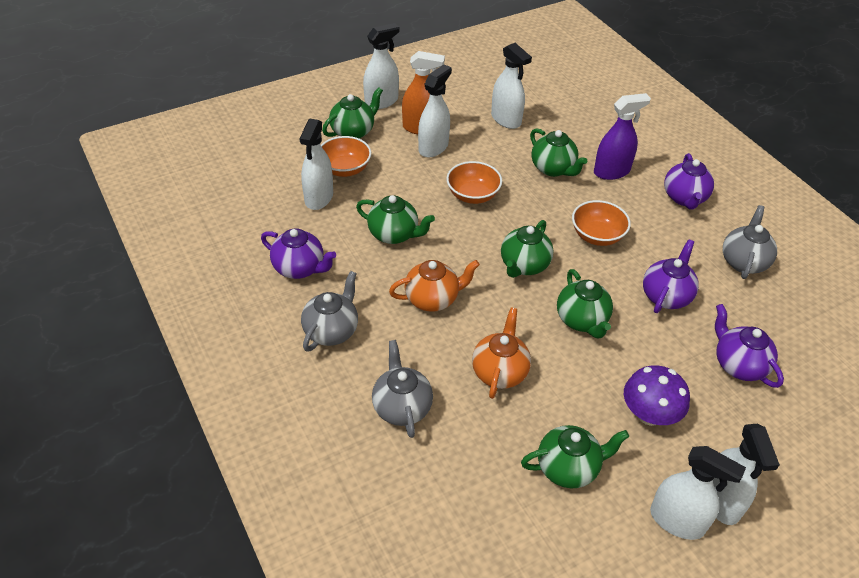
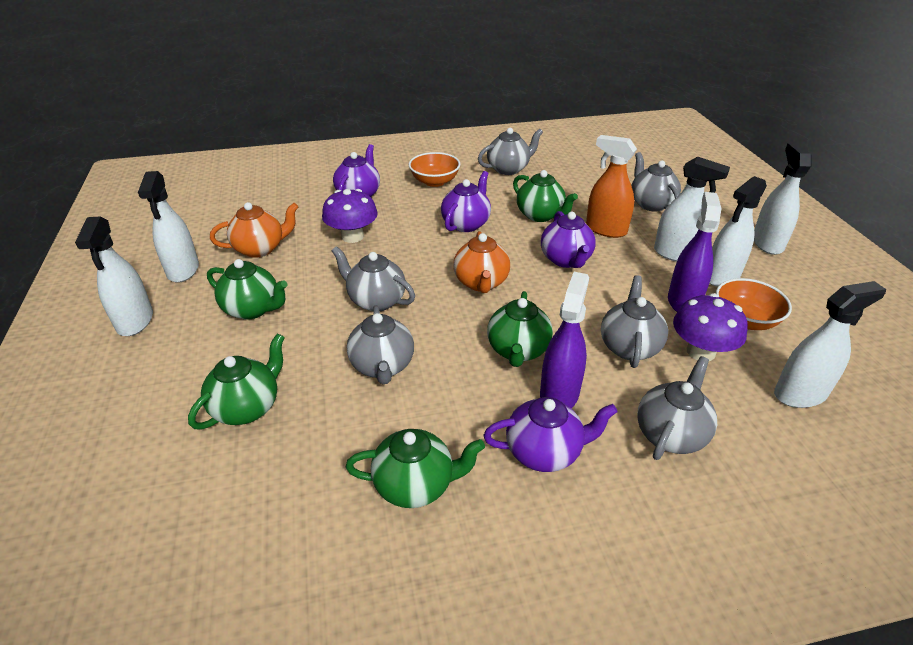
green teapot: [322,87,383,139] [356,195,435,244] [501,220,554,278] [521,425,629,488] [530,128,587,177] [557,269,613,339] = 6 -> [188,334,285,430] [207,259,288,320] [346,429,485,508] [487,291,553,367] [513,170,578,222] = 5
grey teapot: [301,271,358,352] [372,340,433,438] [723,205,777,279] = 3 -> [332,246,415,311] [347,305,414,384] [478,128,543,175] [601,275,668,368] [631,152,681,211] [637,356,717,460] = 6
orange bowl: [321,136,371,177] [446,161,502,204] [572,200,631,246] = 3 -> [409,152,460,187] [716,278,792,330] = 2
purple mushroom: [624,366,690,426] = 1 -> [322,189,378,243] [673,293,748,361] = 2
purple spray bottle: [594,93,651,180] = 1 -> [540,272,589,408] [668,192,721,312] = 2

